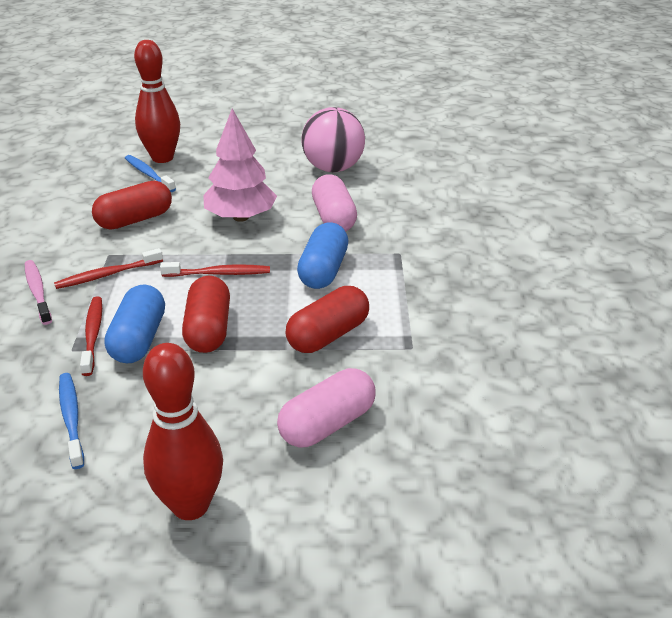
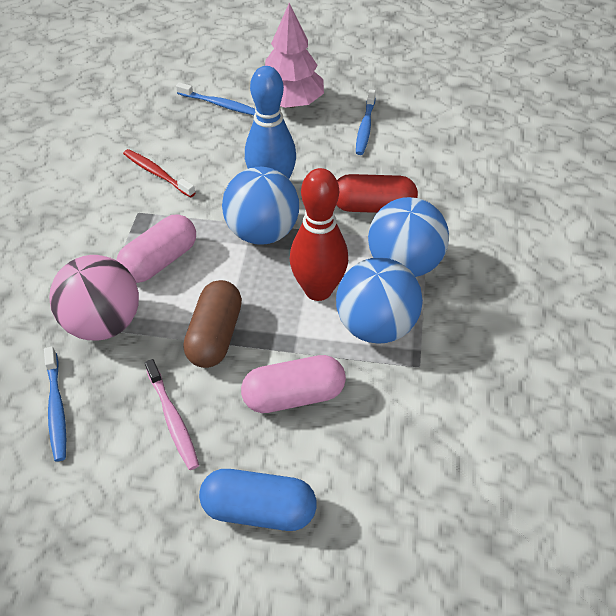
blue ball: none = 0 -> [222,167,299,245] [336,257,423,344] [368,197,449,277] = 3
blue bowling pin: none = 0 -> [245,66,296,179] = 1
blue capsule: [104,285,165,363] [297,222,349,289] = 2 -> [199,469,317,531] = 1
blue toothbrush: [59,373,84,469] [125,155,176,192] = 2 -> [44,347,66,462] [176,82,256,115] [356,89,376,155] = 3
brown capsule: none = 0 -> [183,280,242,368] = 1
red bowling pin: [134,40,180,163] [143,343,223,520] = 2 -> [290,168,348,301] = 1
red capsule: [92,181,172,229] [182,276,230,353] [286,286,369,353] = 3 -> [336,174,418,213] = 1
red toothbrush: [54,248,163,289] [80,296,102,376] [160,262,270,277] = 3 -> [123,149,196,198] = 1

